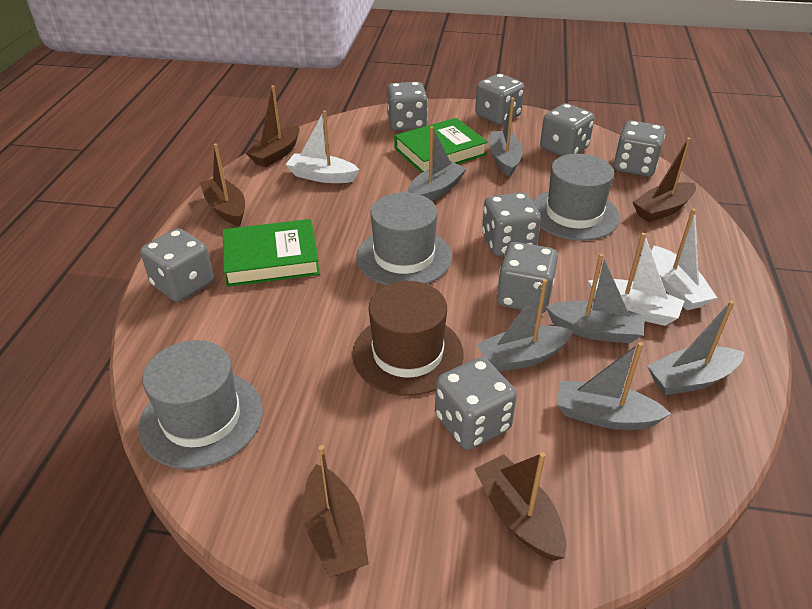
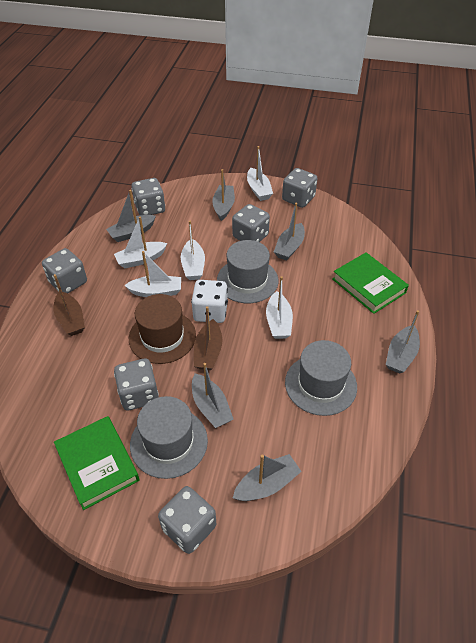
brown boat: [200,144,245,226] [246,85,300,167] [303,445,369,577] [474,452,566,561] [633,137,696,222] = 5 -> [54,274,85,336] [194,306,222,370] = 2
grey dice: [140,228,214,302] [387,82,428,131] [435,357,517,450] [475,74,524,125] [482,192,541,256] [497,242,558,313] [540,103,595,156] [614,120,665,176] = 8 -> [42,248,87,294] [114,358,159,411] [132,178,165,215] [158,486,216,554] [232,204,270,242] [282,168,318,208] = 6
white boat: [286,110,360,183] [588,233,684,326] [651,208,717,310] = 3 -> [114,217,167,268] [124,251,181,297] [181,221,205,280] [247,146,273,201] [266,276,293,339] = 5
white dice: none = 0 -> [191,280,228,323] = 1

